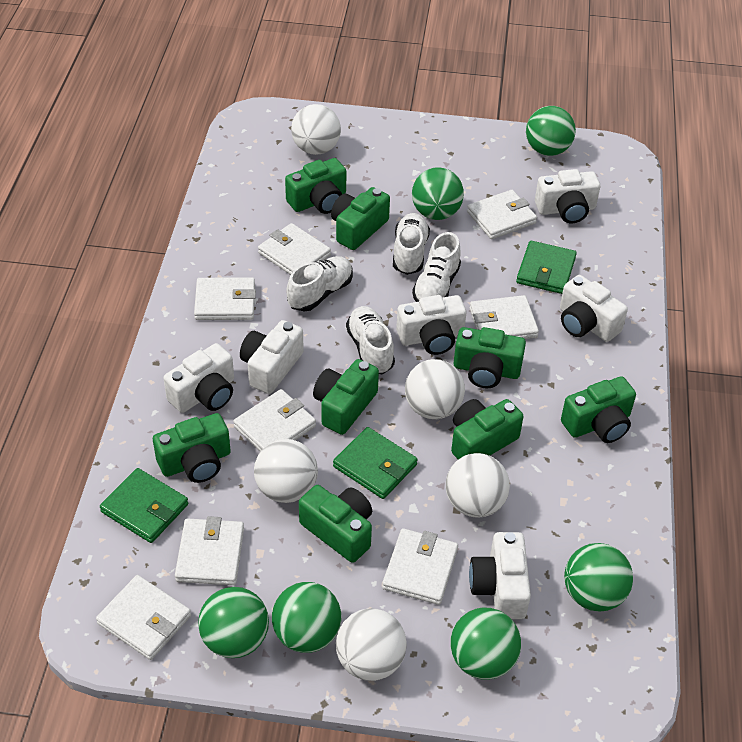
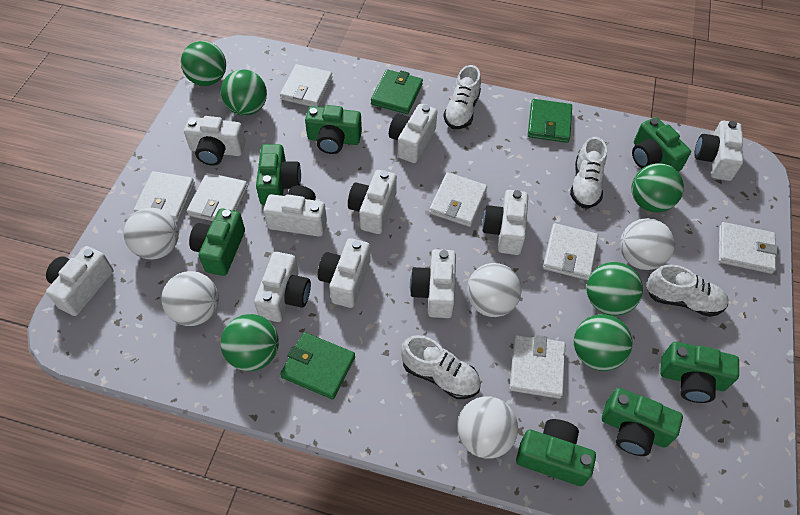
green camera: [153,413,231,483] [285,158,346,214] [299,485,372,563] [313,359,379,435] [331,187,390,250] [451,399,524,459] [454,327,526,388] [561,376,636,443] = 8 -> [189,208,245,276] [256,144,301,205] [305,105,362,154] [516,419,596,486] [602,388,683,456] [632,117,691,172] [660,342,739,403] = 7
white camera: [163,343,234,413] [240,320,304,394] [396,295,466,355] [469,532,531,619] [535,169,600,223] [560,275,628,342] = 6 -> [46,246,113,316] [184,116,246,166] [254,252,311,322] [263,185,327,237] [318,238,371,308] [348,170,397,234] [389,104,437,163] [410,249,456,318] [482,190,528,255] [694,121,743,181] = 10
white wallet: [96,575,191,660] [175,516,244,585] [194,277,256,320] [233,389,316,452] [258,223,331,275] [382,528,458,605] [467,190,537,239] [470,295,539,339] = 8 -> [134,171,195,222] [187,173,248,221] [280,64,333,107] [429,172,487,227] [510,335,565,399] [543,223,598,280] [719,222,779,274] = 7

